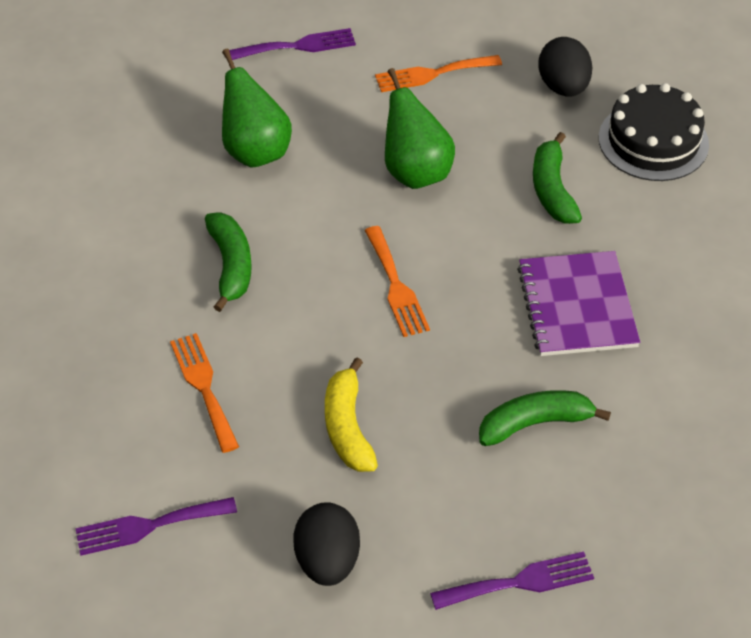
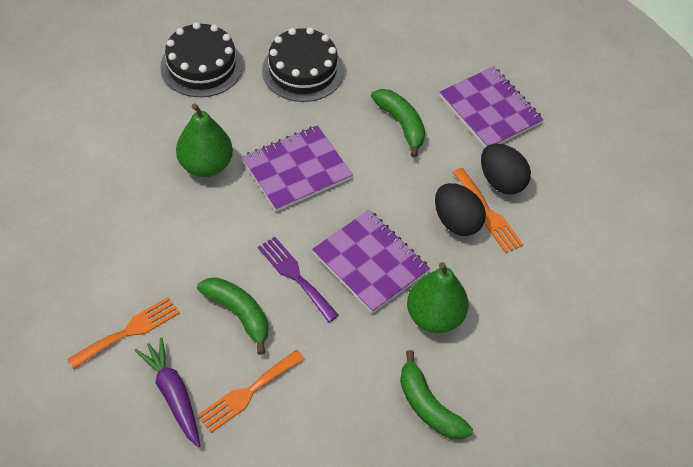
black cake: [599,83,709,181] = 1 -> [160,22,243,97] [262,27,344,102] = 2
purple carrot: none = 0 -> [134,337,200,447] = 1
purple fork: [75,497,237,556] [229,28,356,60] [430,551,594,610] = 3 -> [258,237,339,322] = 1
purple notebook: [517,251,640,356] = 1 -> [242,125,353,212] [312,210,430,313] [439,66,544,147] = 3
yellow banana: [325,357,378,472] = 1 -> none = 0

